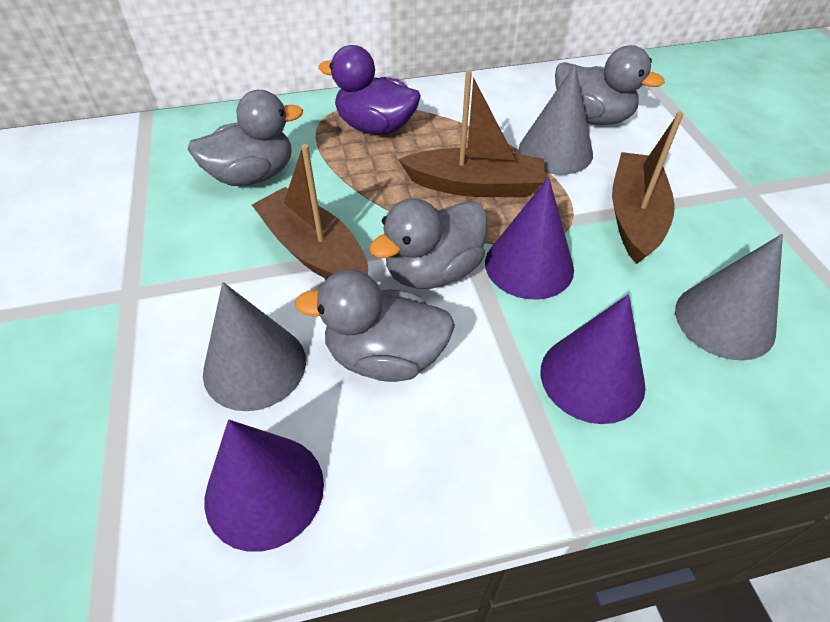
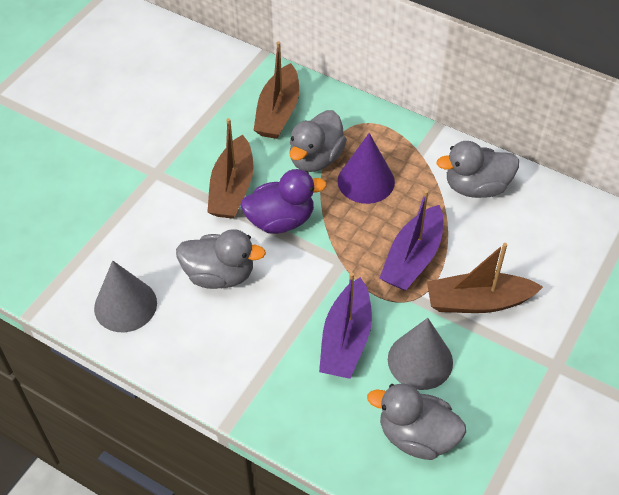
grey cone: [203,282,306,411] [519,64,593,175] [675,234,783,361] = 3 -> [94,261,157,332] [388,318,453,390] = 2
purple boat: none = 0 -> [319,272,372,379] [379,190,443,291] = 2
purple cone: [205,420,324,552] [485,177,574,300] [541,294,646,424] = 3 -> [338,133,395,204] = 1

